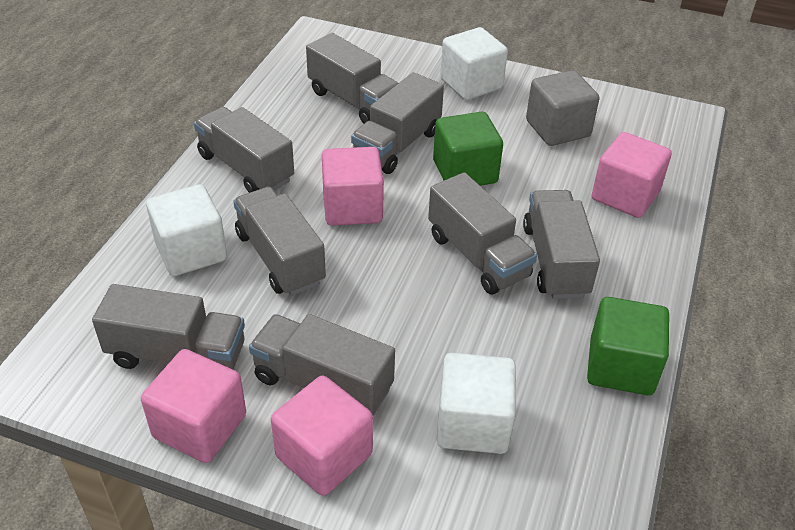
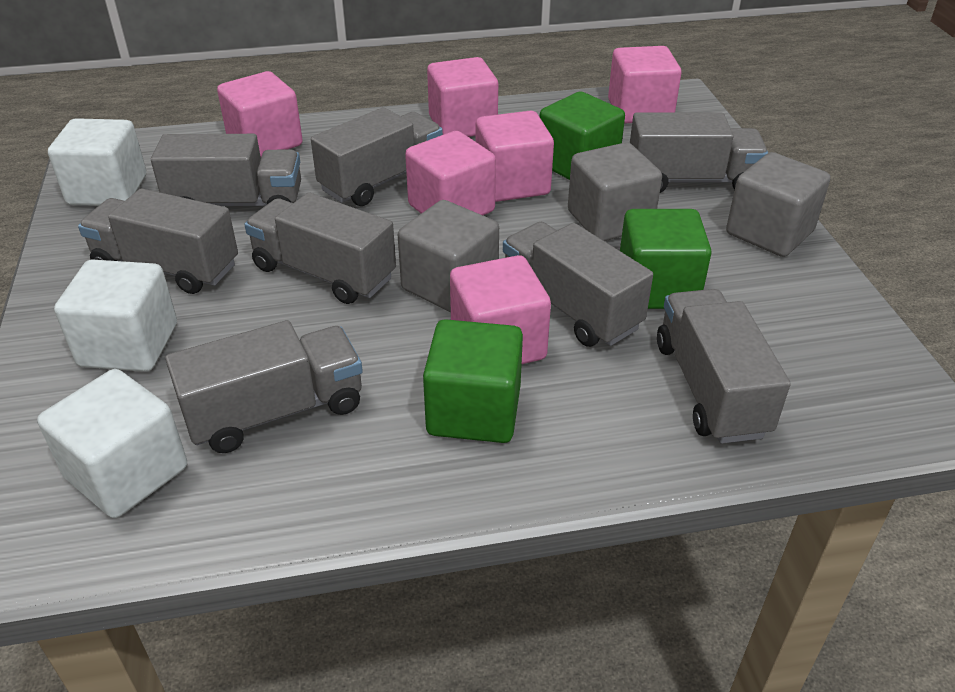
green cube: [433,112,503,186] [587,297,669,395] = 2 -> [423,319,523,443] [539,91,625,180] [620,209,712,309] = 3
grey cube: [526,70,600,146] = 1 -> [398,200,499,312] [568,142,662,241] [726,152,830,257] = 3
pink cube: [141,349,246,463] [271,375,373,496] [322,147,384,226] [592,132,672,218] = 4 -> [217,71,303,157] [405,131,496,215] [427,57,498,137] [450,255,551,364] [476,111,554,202] [608,46,681,124] = 6

